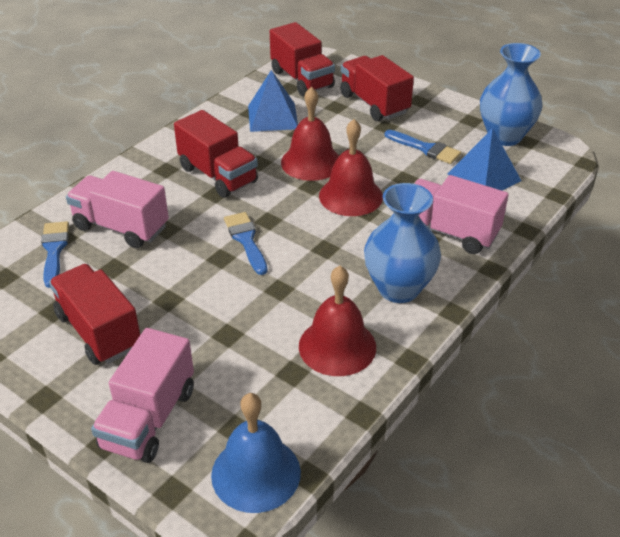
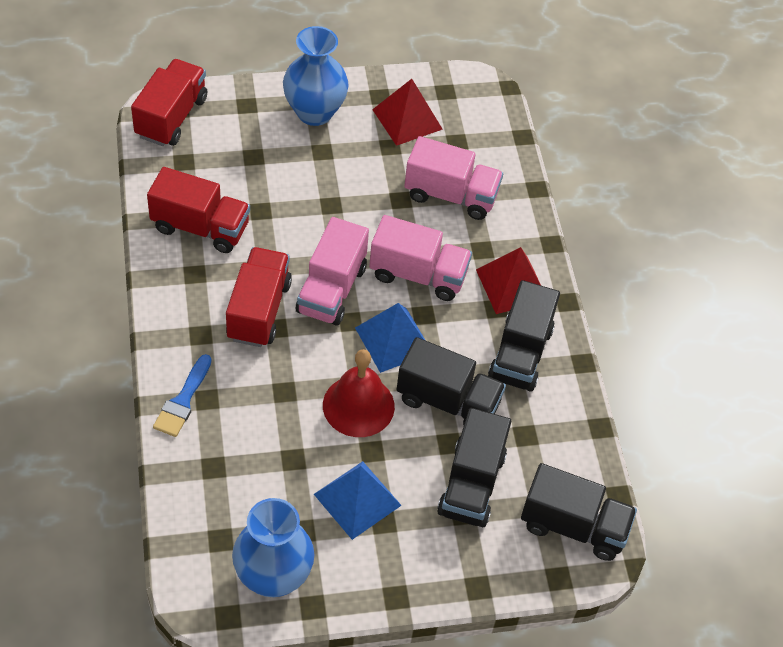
black truck: none = 0 -> [396,337,506,426] [437,408,511,527] [488,280,560,392] [521,463,637,561] = 4
blue bell: [211,393,301,513] = 1 -> none = 0
blue brush: [41,221,69,288] [224,212,268,275] [385,130,461,164] = 3 -> [153,354,212,437] = 1
red bell: [281,87,339,181] [299,266,376,376] [319,119,383,216] = 3 -> [323,349,395,437] = 1
red pyramid: none = 0 -> [372,79,443,146] [476,247,541,314] = 2
red truck: [49,264,140,365] [174,110,258,198] [270,22,335,96] [340,55,414,121] = 4 -> [131,59,207,146] [147,167,250,253] [226,247,292,347] = 3

